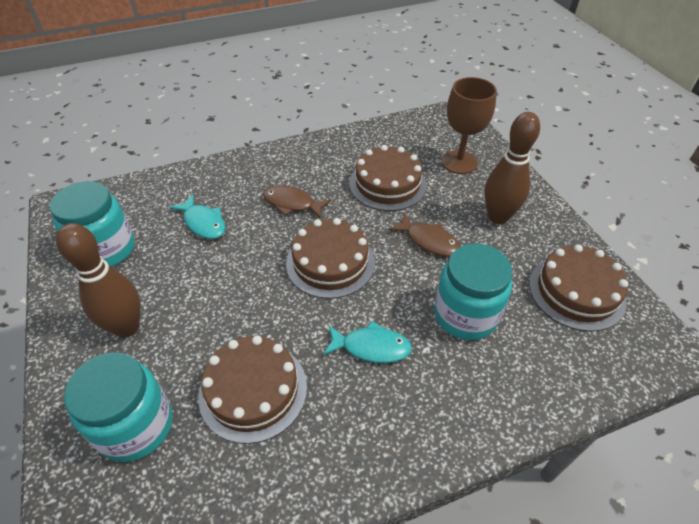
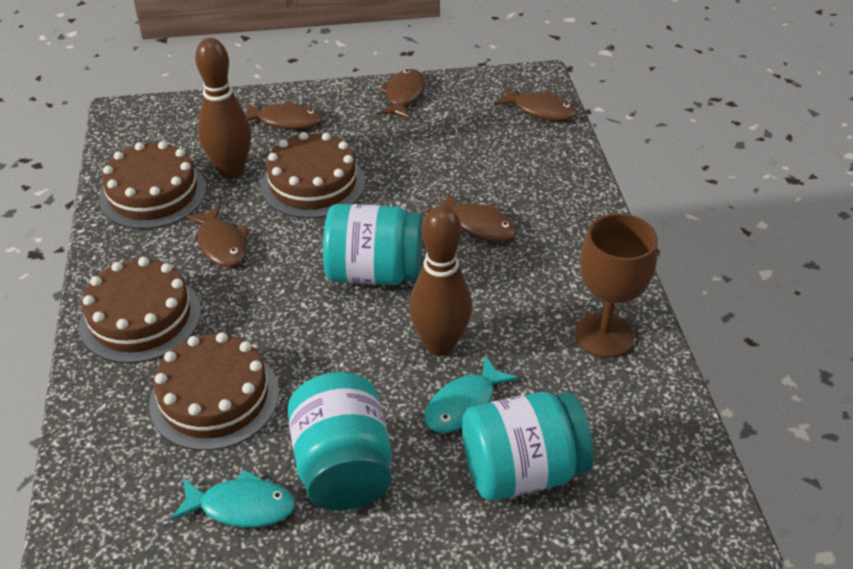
brown fish: [263,185,331,218] [389,214,460,257] = 2 -> [185,204,248,268] [246,101,322,129] [377,69,425,119] [427,192,517,242] [494,86,577,121] = 5

